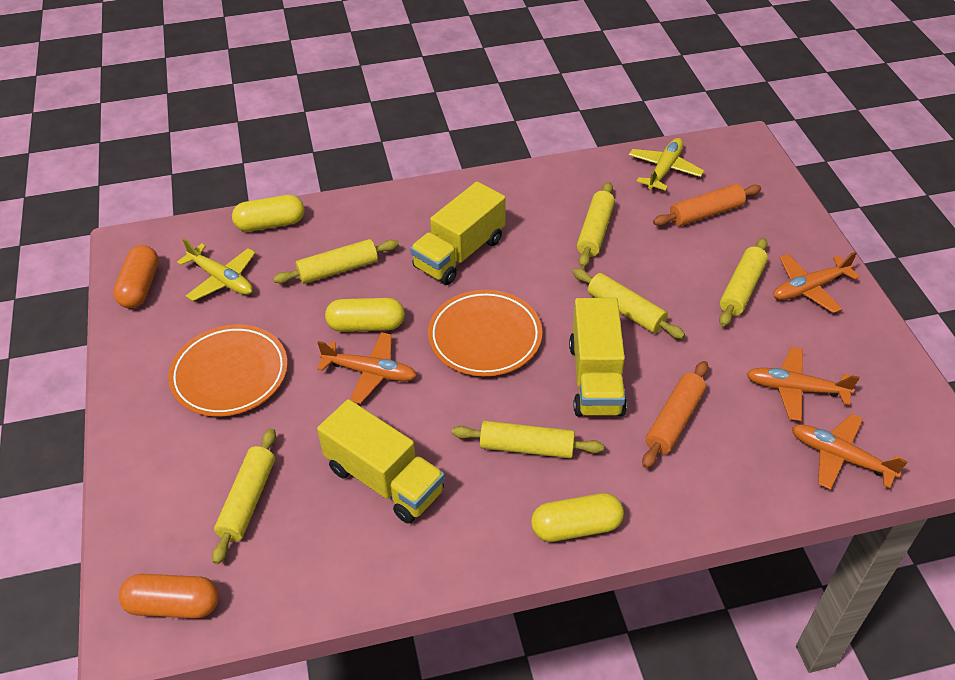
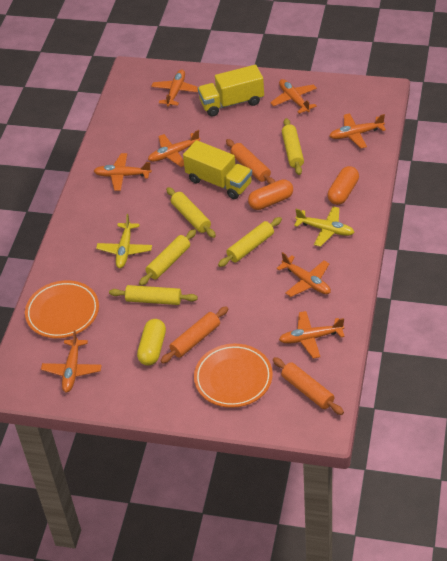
orange plane: [317,332,417,404] [747,347,860,421] [773,252,860,313] [792,414,908,490] = 4 -> [41,330,102,392] [94,153,152,191] [148,130,200,167] [151,70,198,107] [270,79,317,114] [276,252,331,297] [279,311,345,359] [329,113,386,148] = 8
orange rolling pin: [642,361,708,468] [653,184,761,226] = 2 -> [161,306,228,364] [226,139,275,184] [273,357,344,415] = 3
yellow capsule: [232,195,304,232] [325,298,405,332] [531,493,624,542] = 3 -> [137,319,166,366] = 1
yellow rolling pin: [212,428,276,564] [273,239,399,284] [452,421,604,458] [573,268,685,339] [577,182,615,268] [719,238,768,327] = 6 -> [109,285,198,305] [139,229,196,286] [166,187,216,238] [218,217,282,267] [282,118,304,175] = 5
yellow truck: [317,399,445,524] [410,181,506,285] [569,298,627,416] = 3 -> [183,140,252,199] [198,65,264,116] = 2

